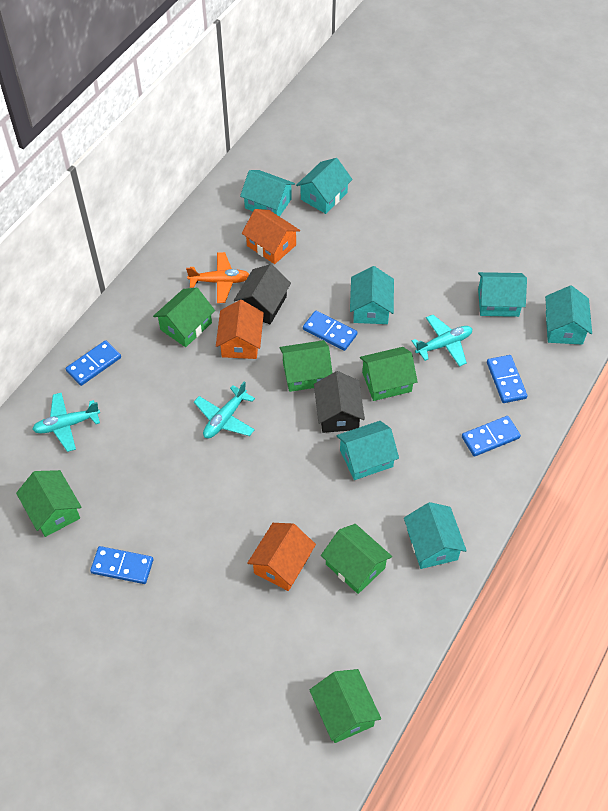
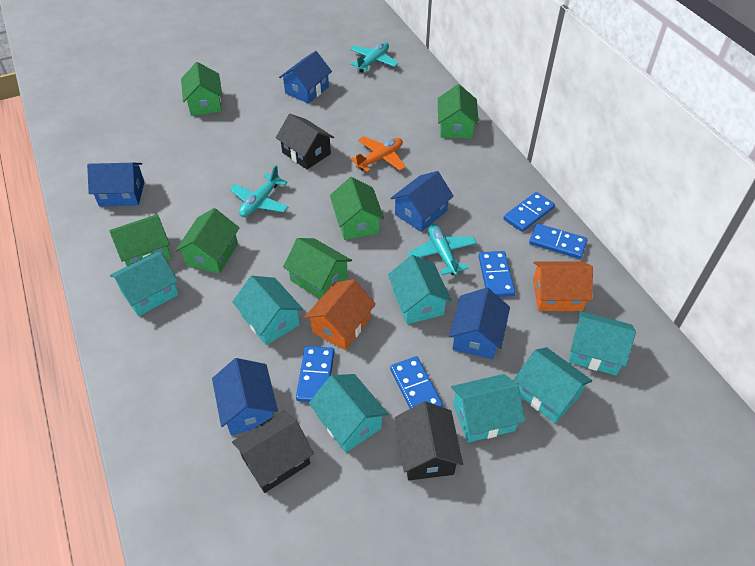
black house: [234,264,291,324] [314,371,365,433] = 2 -> [232,411,314,493] [276,114,334,170] [395,401,463,480] = 3
blue house: none = 0 -> [87,163,144,207] [212,358,278,436] [279,51,332,104] [391,171,454,232] [449,288,510,359] = 5
orange house: [216,300,264,359] [242,209,300,264] [248,523,316,591] = 3 -> [304,279,376,350] [533,261,593,311] = 2

